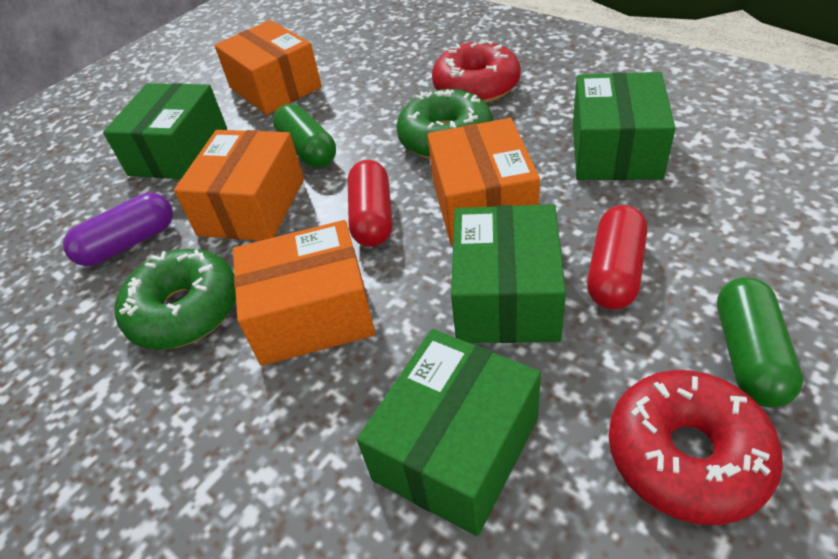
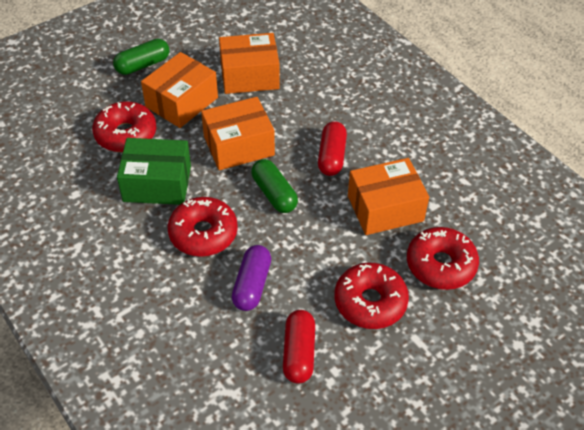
green box: [103,83,227,179] [357,329,541,536] [451,204,566,343] [573,72,676,180] = 4 -> [117,138,191,205] = 1
green donut: [115,249,236,349] [396,89,493,159] = 2 -> none = 0
red donut: [432,39,521,103] [609,370,783,525] = 2 -> [92,101,156,152] [167,197,238,257] [334,263,409,329] [407,227,479,290] = 4

